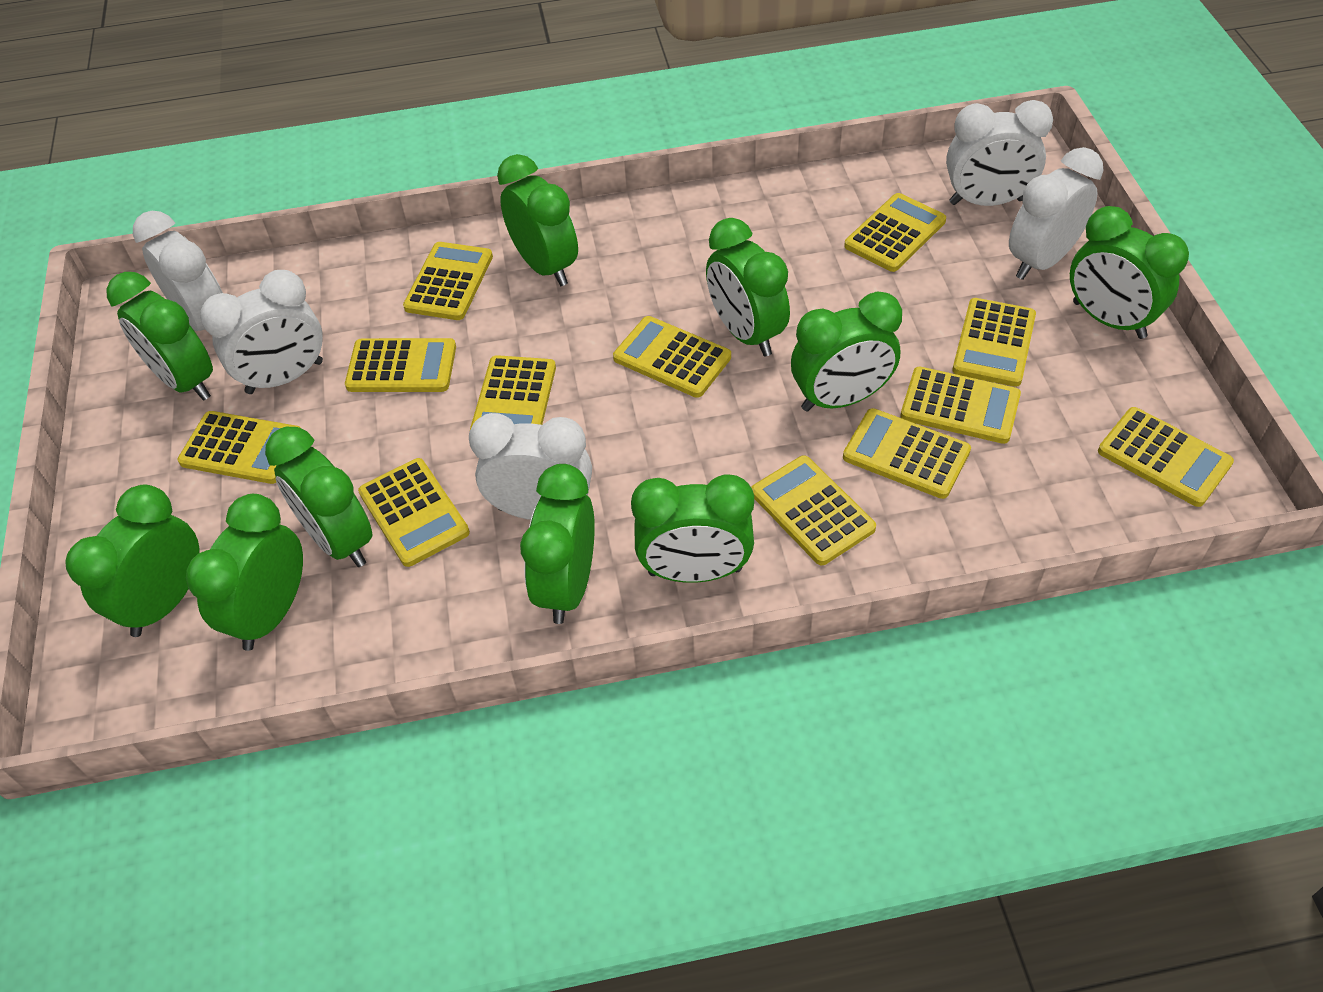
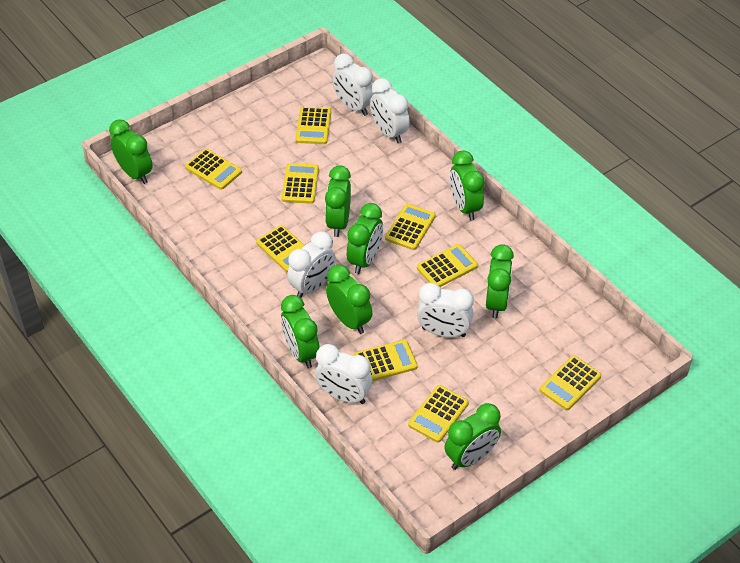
green clock: [65,485,199,637] [107,272,213,401] [186,494,303,651] [265,427,373,567] [497,154,578,286] [520,464,595,624] [631,475,754,583] [706,218,790,356] [791,292,902,412] [1070,206,1189,339] = 10 -> [109,119,153,184] [281,295,319,368] [325,166,351,237] [326,265,372,334] [347,203,383,274] [444,403,501,470] [450,150,484,220] [486,244,514,318] = 8
yellow calculator: [177,411,301,484] [345,338,456,392] [358,458,470,567] [403,242,493,320] [470,355,556,430] [613,316,731,398] [751,455,876,565] [843,408,971,499] [844,193,946,272] [900,367,1021,444] [952,298,1036,387] [1098,407,1234,507] = 12 -> [185,149,242,190] [256,225,305,273] [281,163,319,204] [296,107,331,144] [354,340,418,381] [385,204,435,250] [408,385,469,443] [417,244,478,287] [539,355,601,410] = 9

